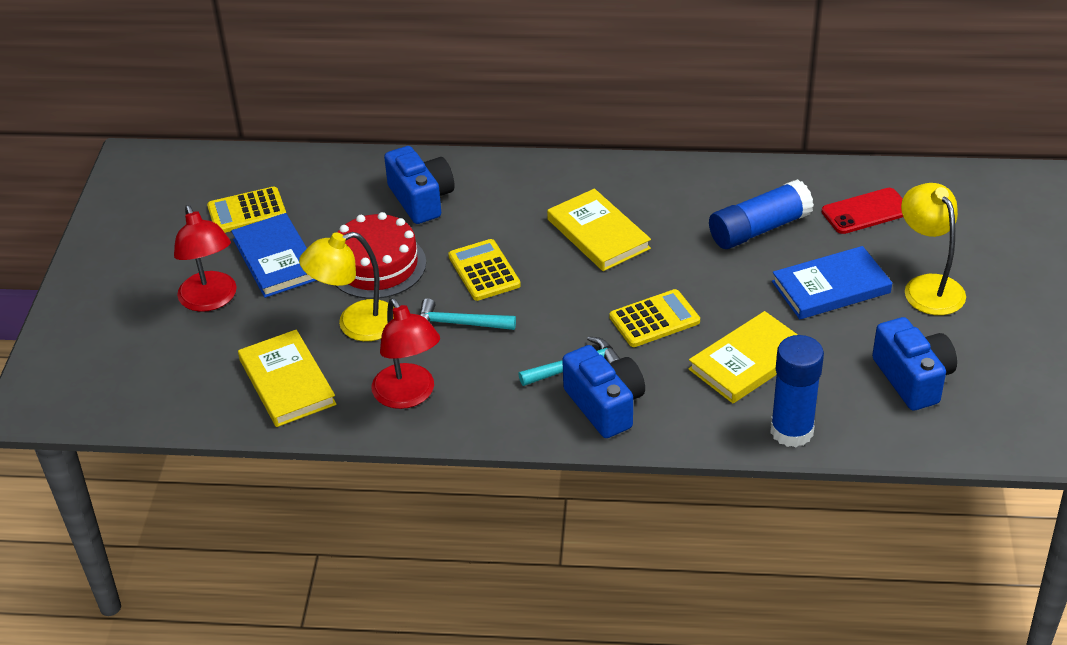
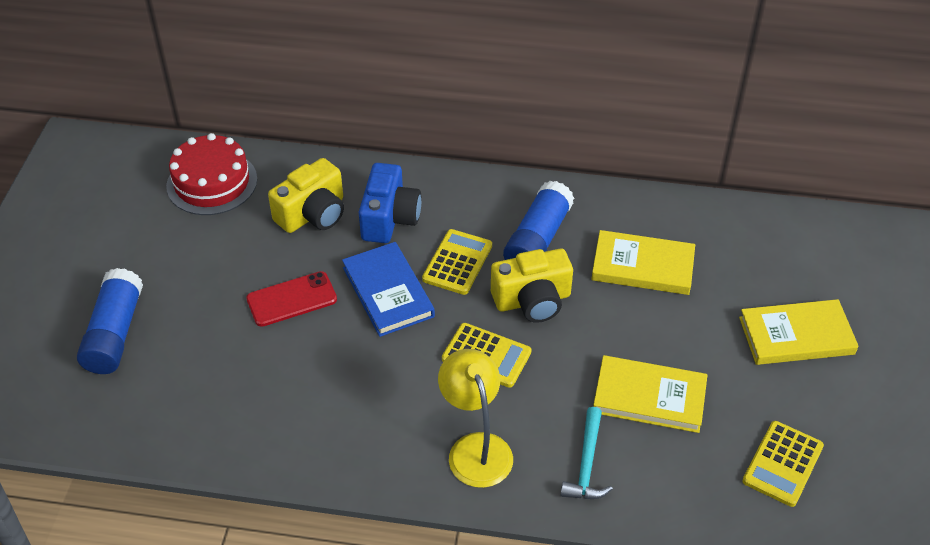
blue book: [231,213,317,298] [772,246,892,320] = 2 -> [342,242,435,337] = 1
blue camera: [384,146,454,224] [562,345,645,438] [872,317,957,411] = 3 -> [359,163,421,243] = 1
red lamp: [174,205,237,312] [372,298,440,409] = 2 -> none = 0
turquoise hammer: [420,298,516,330] [518,336,620,386] = 2 -> [561,407,613,499] = 1
yellow camera: none = 0 -> [268,158,344,233] [491,249,573,323] = 2
yellow lamp: [299,232,394,341] [901,183,966,315] = 2 -> [438,349,513,488] = 1

